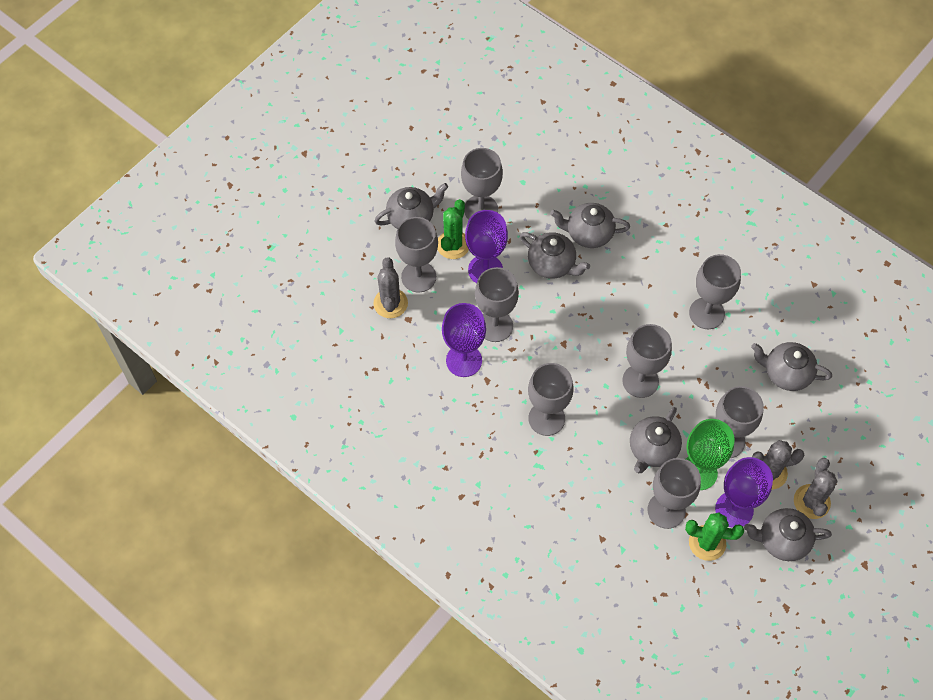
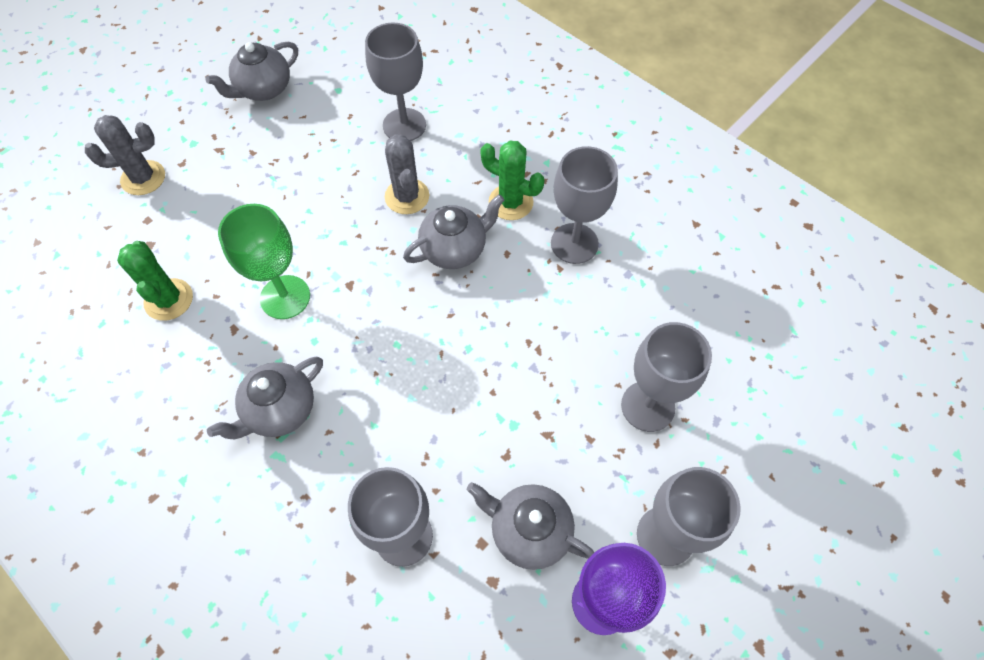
grey cactus: [373,258,408,318] [752,440,804,489] [794,458,837,519] = 3 -> [85,115,165,195] [385,135,429,214] = 2
grey goblet: [395,217,438,293] [461,148,503,220] [475,267,519,342] [528,363,574,436] [622,324,672,398] [647,458,701,529] [689,254,741,329] [716,386,764,458] = 8 -> [348,467,433,567] [365,22,426,141] [551,146,618,264] [621,322,712,432] [637,467,741,566] = 5
grey teapot: [374,183,448,229] [520,232,590,279] [550,203,630,248] [630,407,682,473] [744,508,832,561] [751,342,832,391] = 6 -> [205,42,298,101] [207,357,323,439] [403,194,504,269] [467,482,594,570] = 4
purple goblet: [442,303,486,377] [465,210,508,283] [715,457,773,528] = 3 -> [572,543,666,635] = 1

